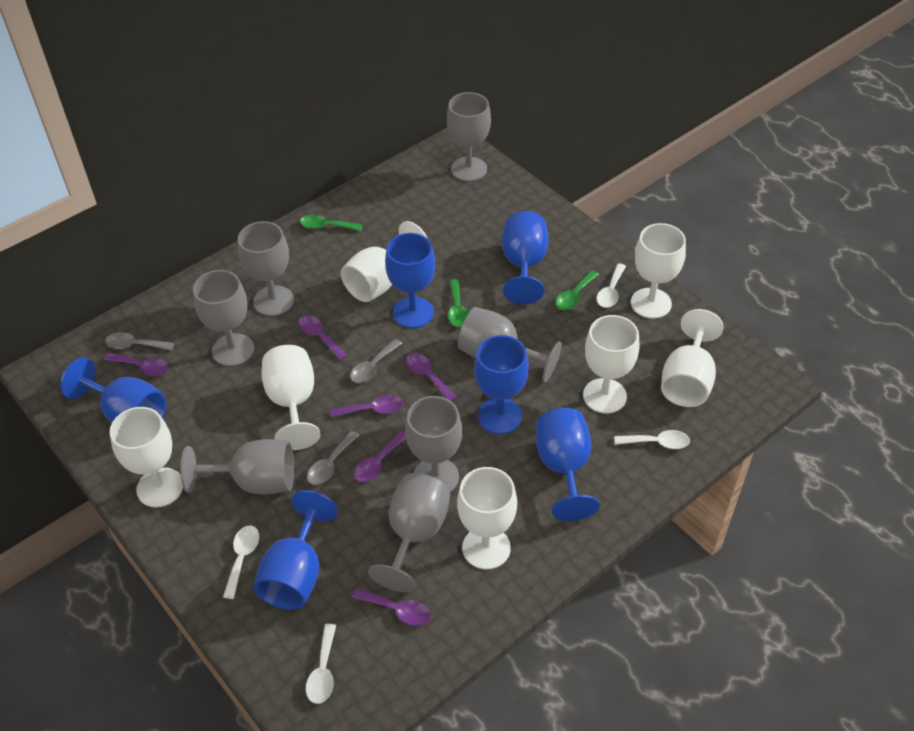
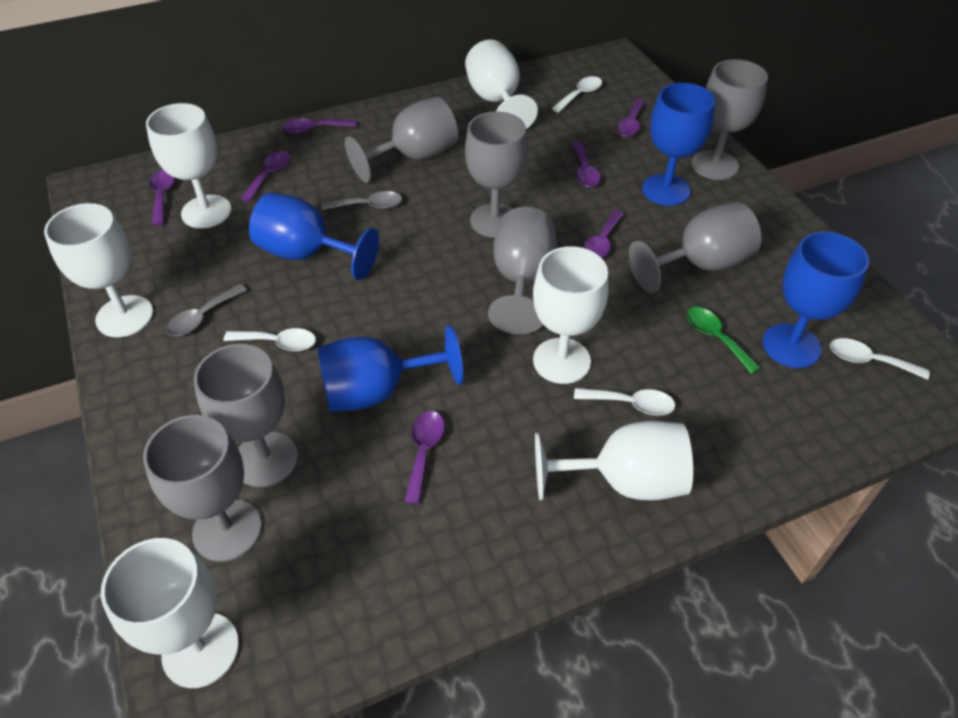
blue goblet: [61,357,166,423] [253,490,338,610] [385,233,435,328] [474,335,529,434] [502,211,549,304] [536,408,600,521] = 6 -> [249,192,379,280] [318,325,463,412] [642,83,715,206] [763,232,869,368] = 4
green spoon: [300,215,363,231] [448,279,469,327] [556,270,599,310] = 3 -> [686,307,761,374] = 1
grey spoon: [105,332,174,351] [307,431,359,485] [350,339,402,383] = 3 -> [166,284,247,336] [321,191,402,210] = 2
purple spoon: [104,353,169,376] [298,315,347,360] [331,395,403,417] [352,588,431,626] [354,431,406,482] [406,353,457,402] = 6 -> [149,170,175,226] [240,151,291,202] [282,118,356,134] [404,411,445,504] [572,142,601,188] [582,210,624,258] [616,99,645,137] = 7
white goblet: [110,407,183,507] [262,345,321,450] [341,221,428,302] [457,467,517,570] [583,315,640,413] [631,223,686,319] [661,309,723,407] = 7 -> [44,203,153,337] [101,538,239,688] [146,103,231,228] [465,40,538,129] [533,246,609,384] [535,421,693,501] = 6

